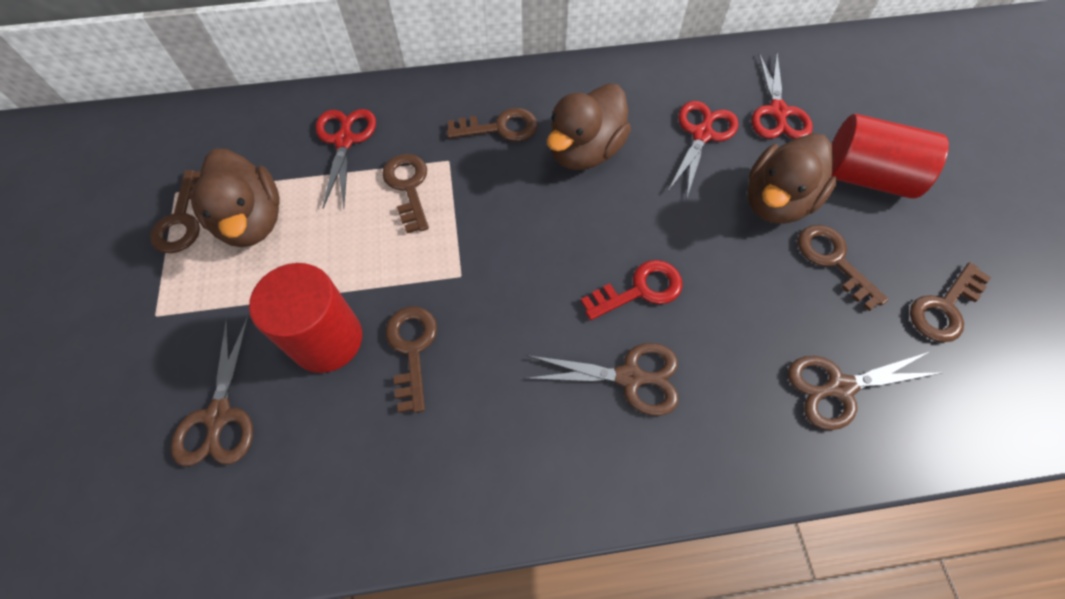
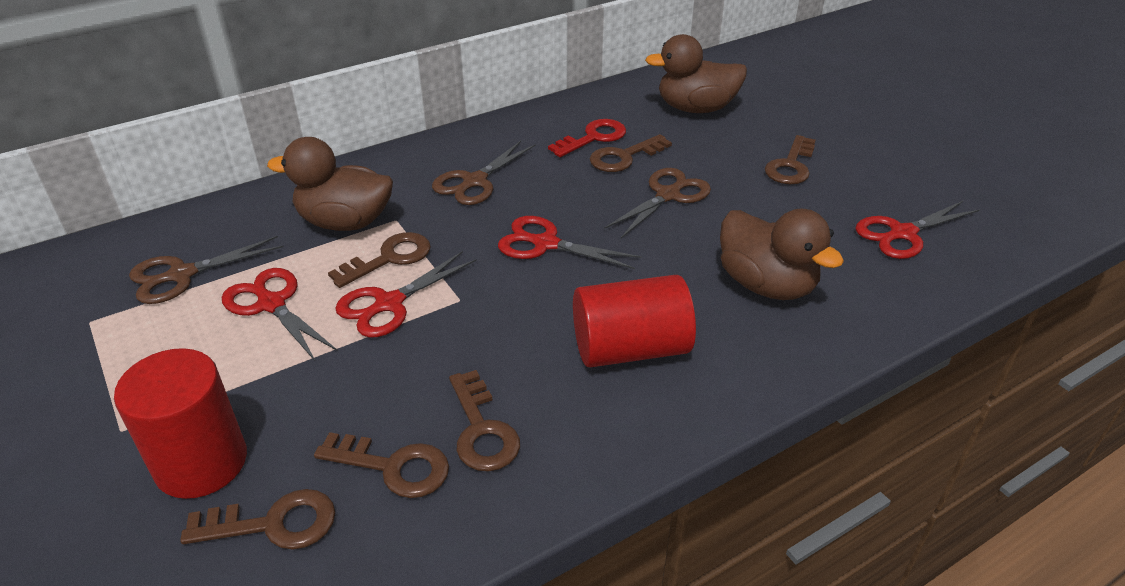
red scissors: [316,109,376,209] [668,101,739,200] [751,53,813,139] = 3 -> [222,268,338,361] [335,251,477,337] [498,216,642,269] [855,201,980,259] = 4

